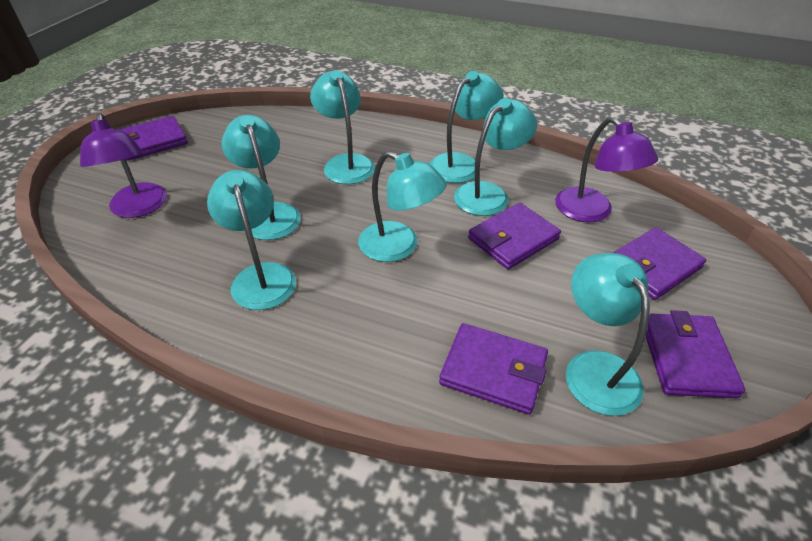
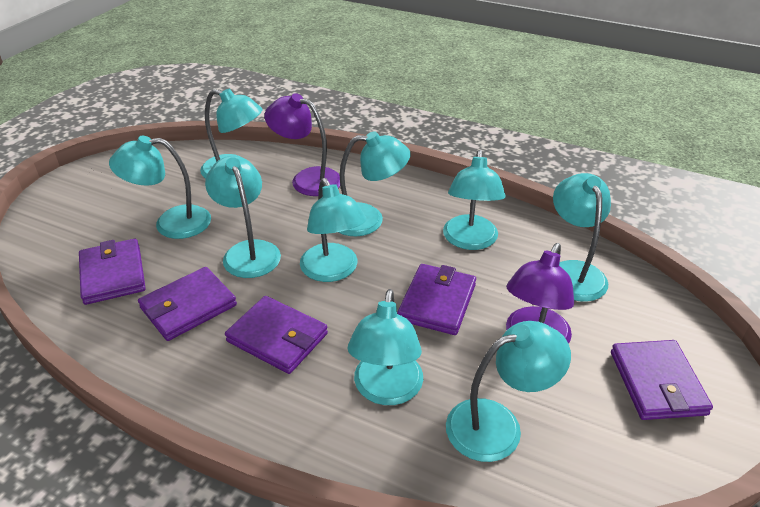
turquoise lamp: [207,170,296,310] [221,115,301,240] [310,70,375,184] [358,151,447,262] [429,71,504,183] [454,98,537,216] [566,253,650,416] = 7 -> [109,136,211,239] [200,89,262,179] [205,156,281,278] [300,178,366,282] [338,131,411,236] [348,289,423,405] [443,150,506,250] [446,321,571,462] [553,173,611,302] = 9

